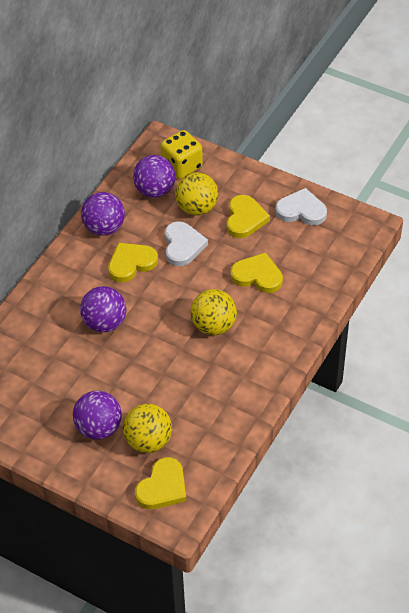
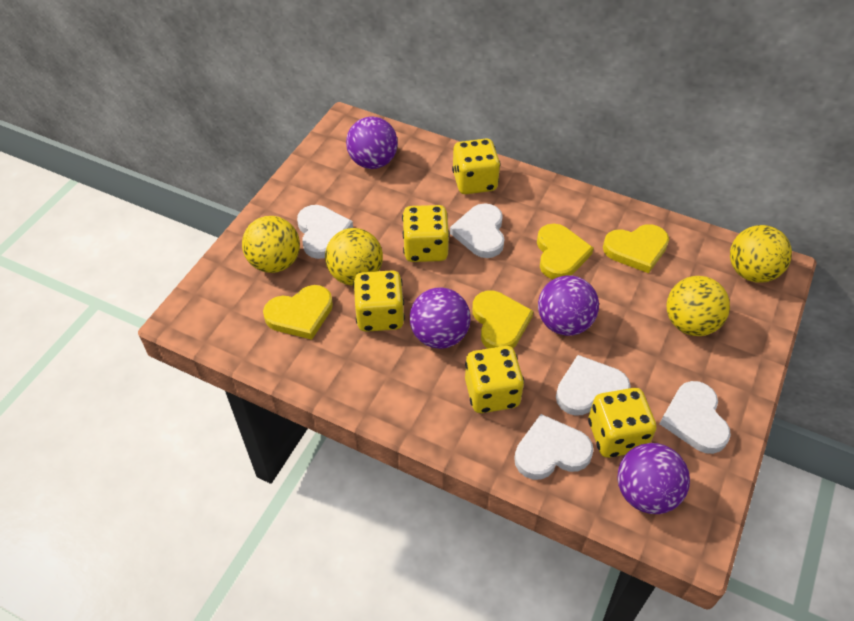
white heart: [165,221,208,266] [276,188,327,225] = 2 -> [297,205,353,259] [450,203,504,258] [514,414,594,480] [556,355,631,416] [660,381,731,454] = 5
yellow ball: [123,404,172,453] [175,172,218,216] [191,289,237,335] = 3 -> [242,216,300,273] [325,228,383,286] [666,276,730,336] [730,225,792,283] = 4
yellow dice: [160,130,203,179] = 1 -> [353,270,405,332] [402,205,450,262] [452,139,500,194] [465,346,524,413] [588,388,656,458] = 5

